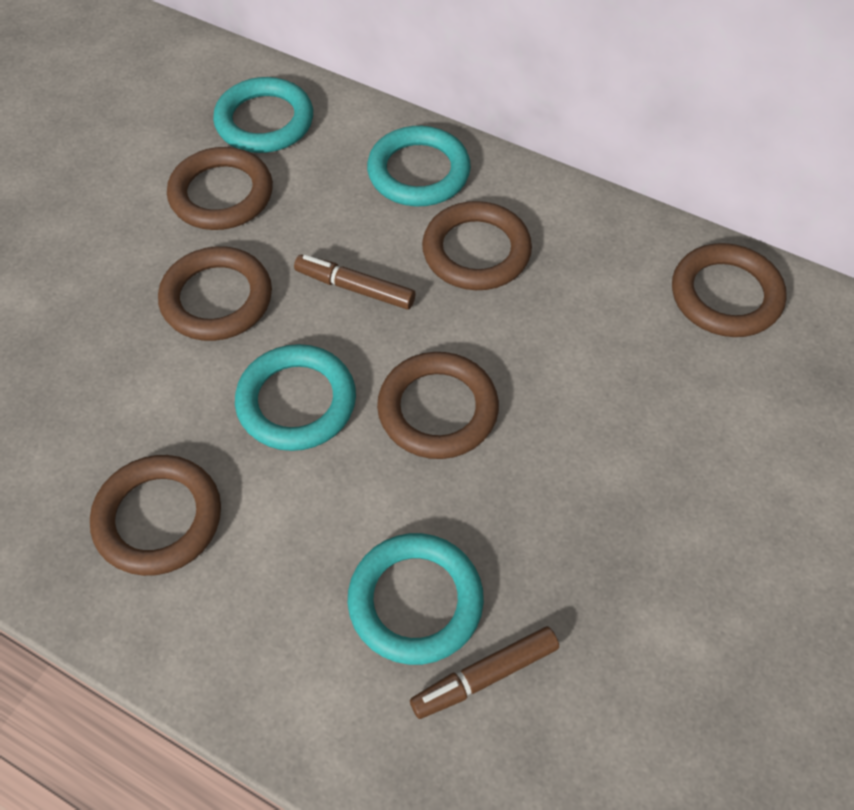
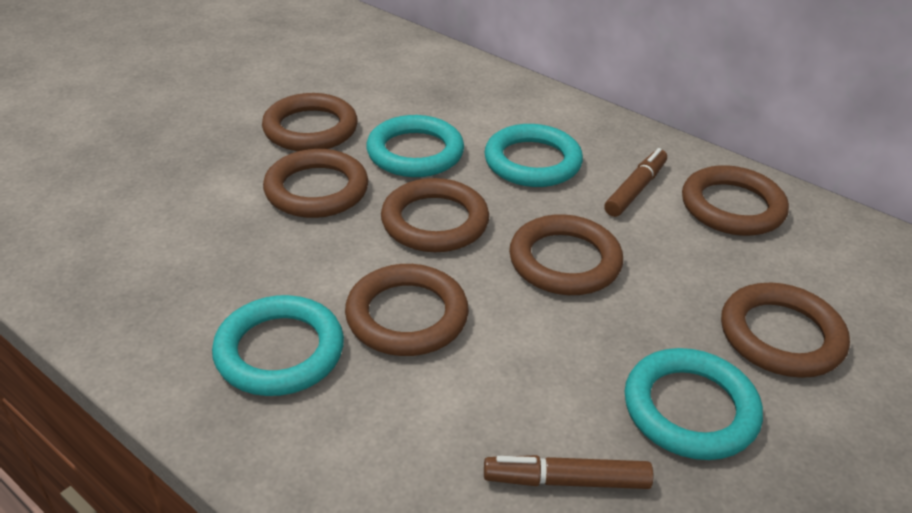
brown ring: [90,455,221,576] [158,246,272,341] [167,147,273,230] [377,352,499,459] [422,201,532,290] [672,243,787,337] = 6 -> [262,93,358,151] [263,149,368,218] [345,264,469,356] [381,178,489,252] [509,214,623,295] [682,165,789,236] [721,283,850,378] = 7

